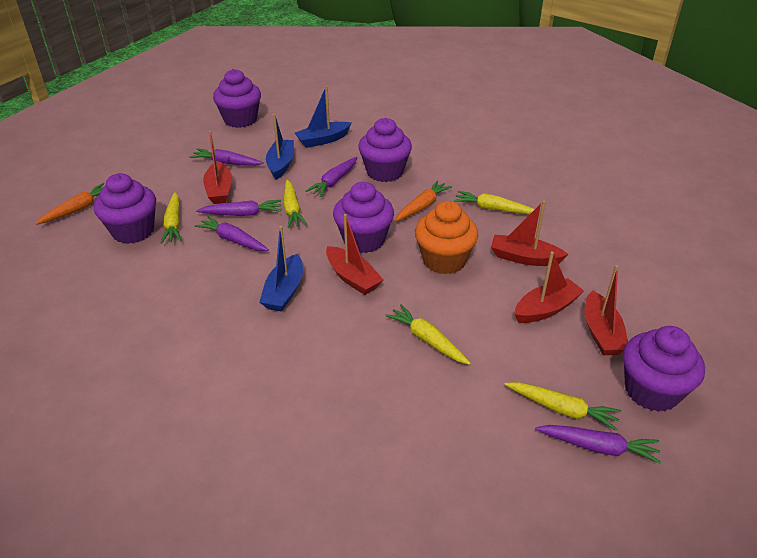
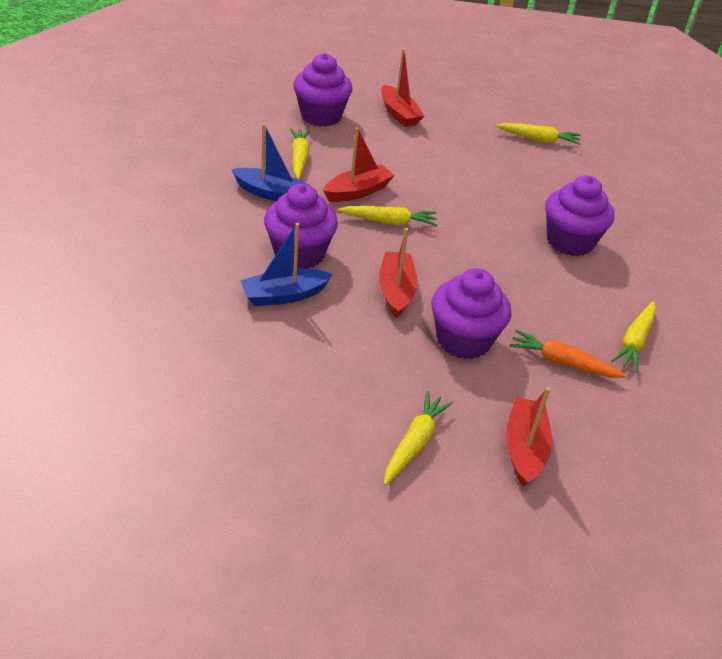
blue boat: [259,226,303,312] [266,114,294,180] [295,86,352,148] = 3 -> [231,124,310,201] [240,223,333,306] = 2
orange carrot: [35,183,104,225] [395,180,452,221] = 2 -> [509,329,627,378] = 1
orange cupcake: [415,201,478,274] = 1 -> none = 0
purple carrot: [190,148,264,166] [195,216,269,251] [196,200,281,216] [306,157,358,197] [535,425,661,464] = 5 -> none = 0
purple cupcake: [94,173,156,244] [213,69,261,128] [333,182,394,253] [358,118,412,182] [623,326,705,412] = 5 -> [264,184,338,269] [293,53,353,127] [432,268,511,359] [545,175,614,256] = 4
red boat: [203,131,232,204] [326,214,383,295] [491,201,569,266] [514,251,584,323] [585,265,628,355] = 5 -> [323,127,395,202] [379,228,418,318] [381,48,424,127] [506,387,552,487] = 4

